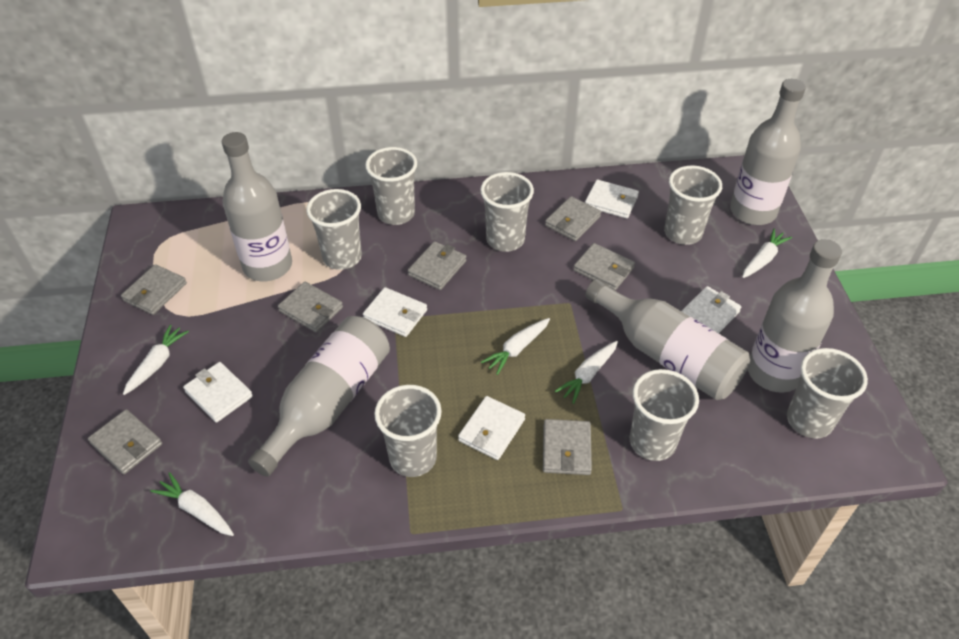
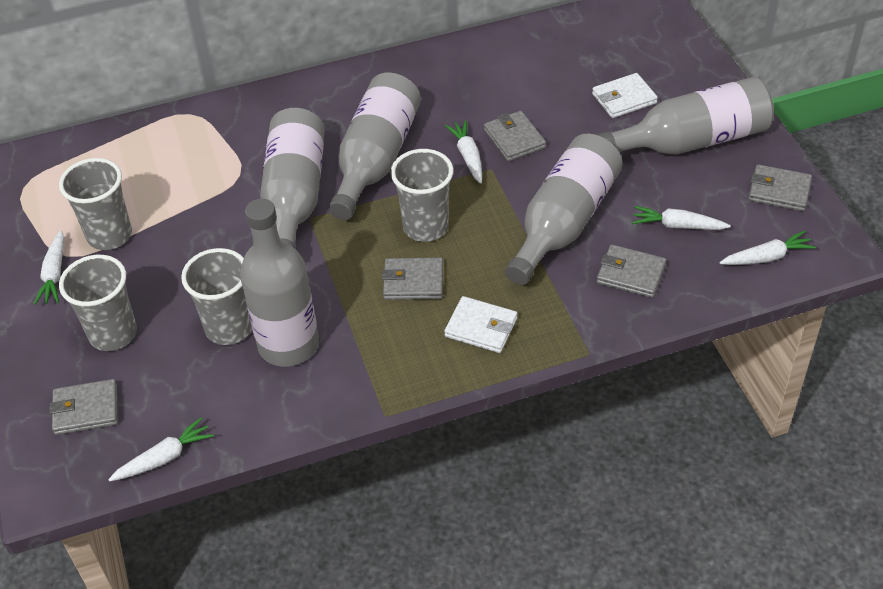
grey cup: [306,189,362,270] [365,147,417,225] [374,385,442,477] [480,172,534,252] [630,369,699,461] [664,166,722,245] [787,348,868,439] = 7 -> [59,158,132,250] [59,255,137,351] [181,248,252,345] [391,149,454,242] = 4
grey wallet: [88,409,162,474] [121,264,187,315] [278,282,343,332] [408,241,466,290] [543,419,592,475] [545,196,601,241] [573,243,635,290] = 7 -> [50,379,118,435] [382,258,443,300] [484,111,546,161] [597,244,666,298] [748,164,812,211] = 5
white wallet: [183,362,253,423] [363,287,427,337] [458,396,525,460] [585,180,639,218] [682,286,741,333] = 5 -> [444,296,517,353] [592,73,658,118] = 2

